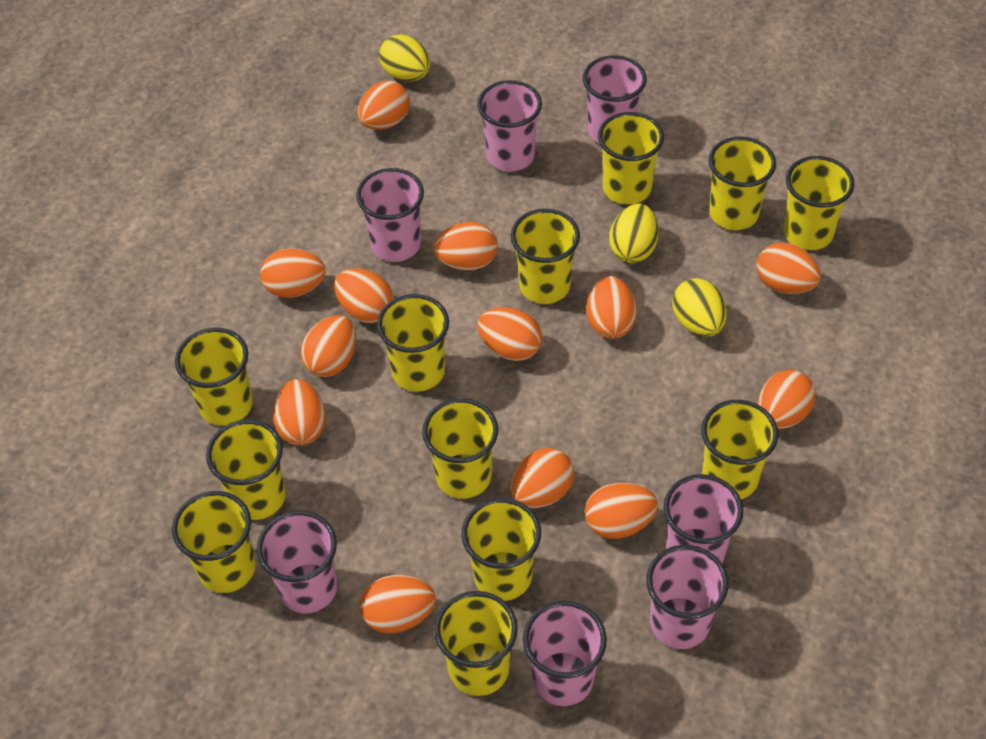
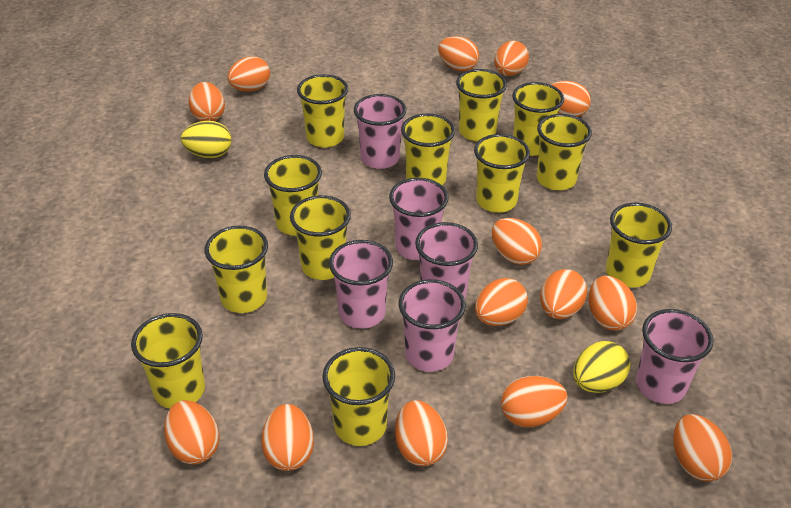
orange egg: [260,248,326,298] [273,379,326,445] [301,315,356,377] [334,268,394,323] [358,81,410,130] [360,575,436,633] [433,222,498,271] [477,307,542,361] [511,448,574,508] [585,483,658,539] [586,276,637,339] [757,243,821,294] [757,370,815,429] = 13 -> [164,400,220,465] [188,82,225,121] [228,56,270,91] [261,404,314,471] [395,400,448,466] [438,36,479,71] [475,278,528,326] [492,218,542,265] [494,41,529,76] [501,376,568,427] [540,269,587,319] [551,81,591,117] [589,276,637,331] [673,414,732,481] = 14
pink cup: [257,511,337,613] [356,168,424,262] [477,80,542,172] [523,601,607,706] [583,55,647,144] [647,545,729,649] [664,474,743,563] = 7 -> [329,240,393,329] [354,94,406,169] [389,178,448,260] [399,279,466,372] [415,222,478,299] [636,309,713,404] = 6
yellow egg: [379,34,430,81] [609,204,659,263] [672,278,727,336] = 3 -> [181,121,232,158] [573,341,630,393] = 2

